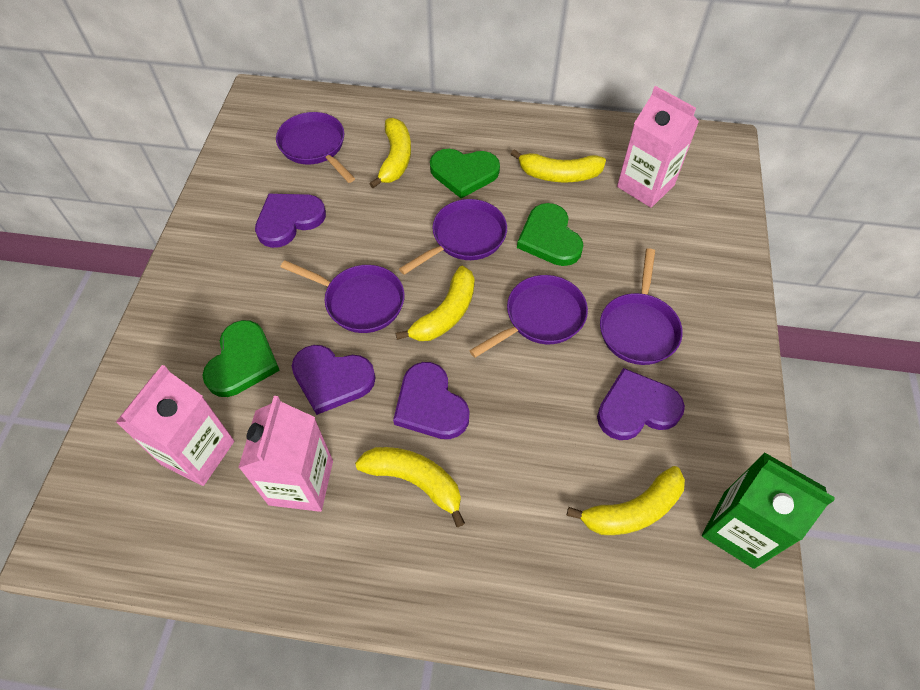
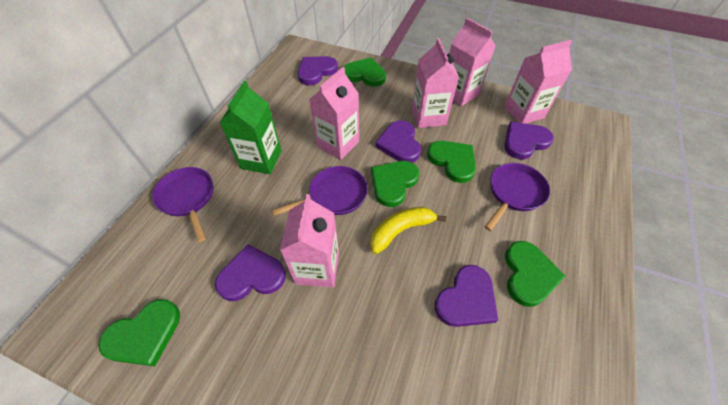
green heart: [202,320,280,397] [430,149,500,198] [517,203,584,266] = 3 -> [99,299,180,366] [344,57,386,87] [371,161,419,207] [427,141,476,183] [505,241,566,307] = 5
pink carton: [116,365,234,486] [238,396,333,512] [617,86,699,208] = 3 -> [280,194,339,288] [309,67,359,160] [412,38,459,128] [449,18,495,106] [504,40,572,124] = 5
purple heart: [255,194,326,248] [292,345,376,415] [393,362,469,439] [597,368,685,440] = 4 -> [215,244,286,301] [298,56,338,85] [375,120,421,162] [435,265,498,327] [504,122,554,159] = 5
purple pan: [276,112,355,183] [281,260,405,333] [399,199,507,275] [469,275,588,358] [600,248,683,365] = 5 -> [152,167,213,242] [271,166,368,216] [485,163,550,231] = 3
yellow banana: [355,447,465,527] [369,118,411,188] [395,266,475,341] [511,149,606,182] [567,466,685,535] = 5 -> [370,207,446,254] = 1

